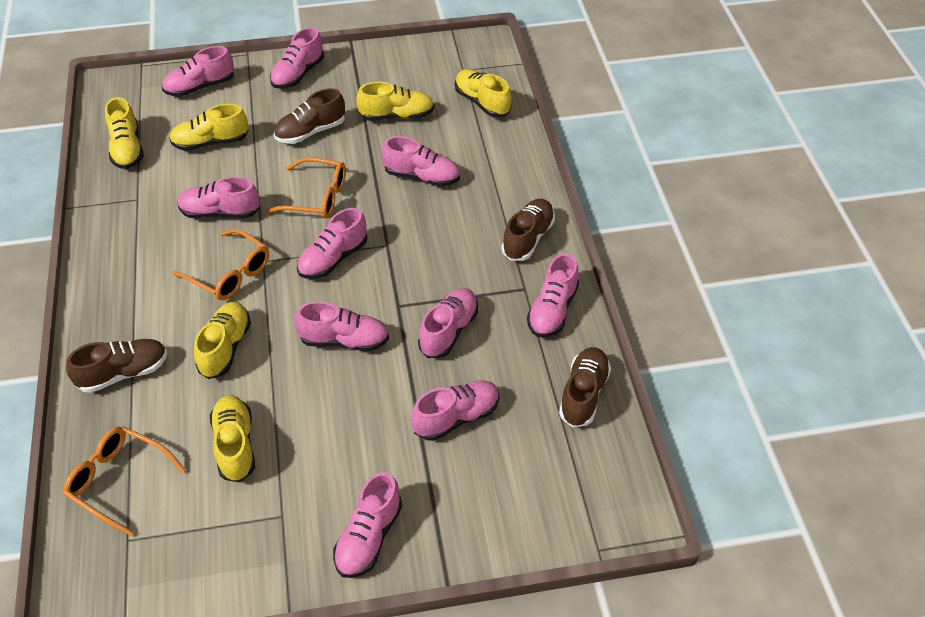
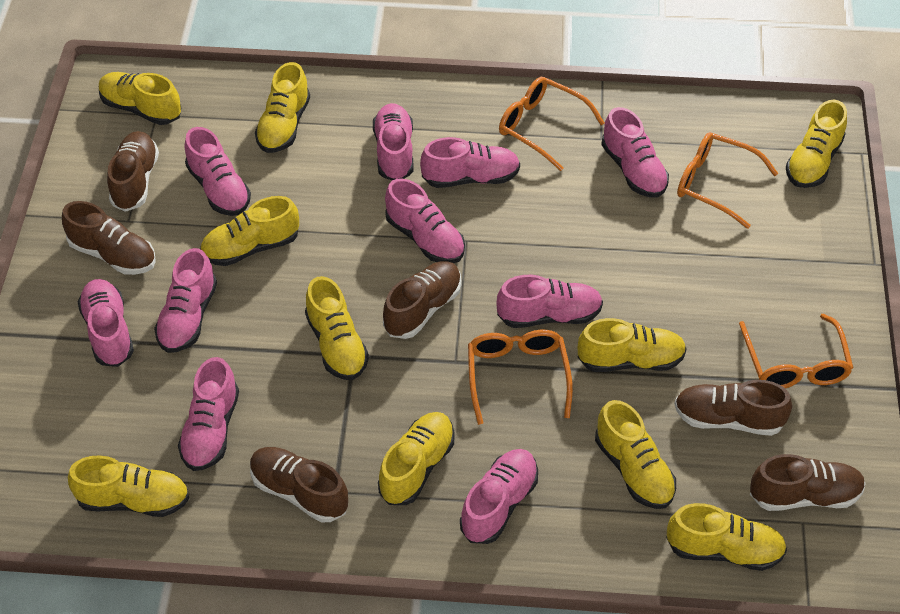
brown shoe: [66,339,167,393] [274,88,345,144] [502,199,555,261] [559,347,611,427] = 4 -> [62,201,156,275] [107,131,159,212] [250,447,348,523] [383,261,462,339] [674,380,792,436] [750,454,866,511] = 6
orange glasses: [63,426,185,536] [172,228,269,300] [265,157,346,218] = 3 -> [468,330,573,425] [499,77,604,171] [677,132,778,229] [739,314,853,388] = 4
yellow shoe: [105,97,144,169] [169,104,249,151] [194,302,251,379] [210,395,255,482] [356,82,434,121] [455,69,512,117] = 6 -> [68,455,189,517] [99,72,181,125] [200,196,299,266] [255,62,310,153] [305,276,369,380] [378,412,454,505] [578,318,687,372] [595,400,676,509] [666,503,787,571] [786,100,847,188] = 10

